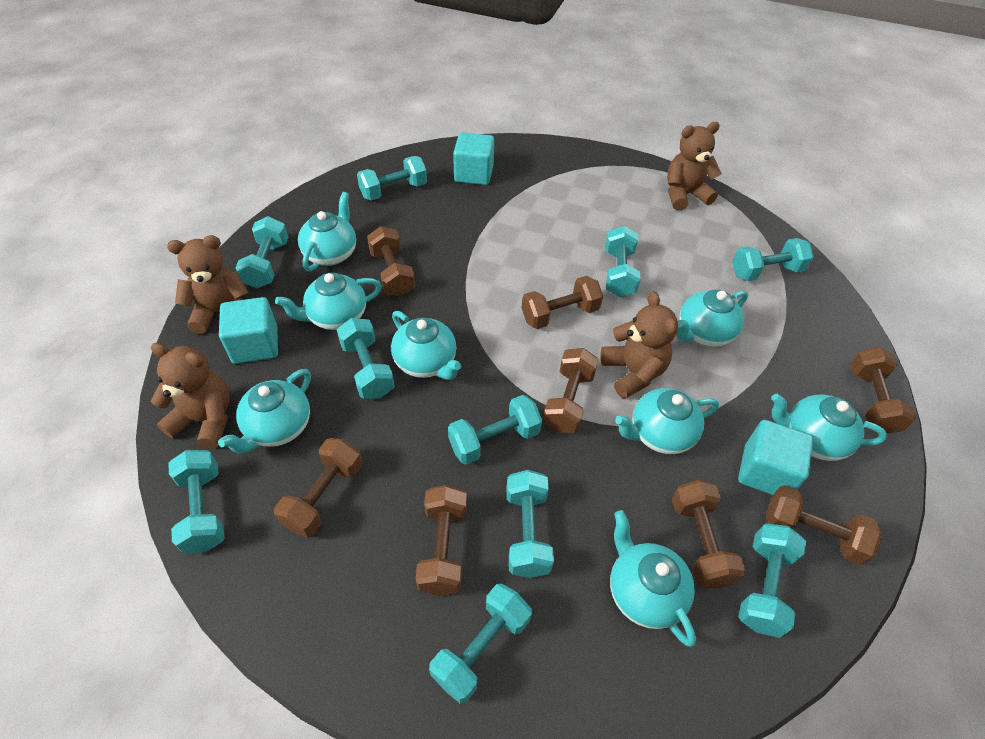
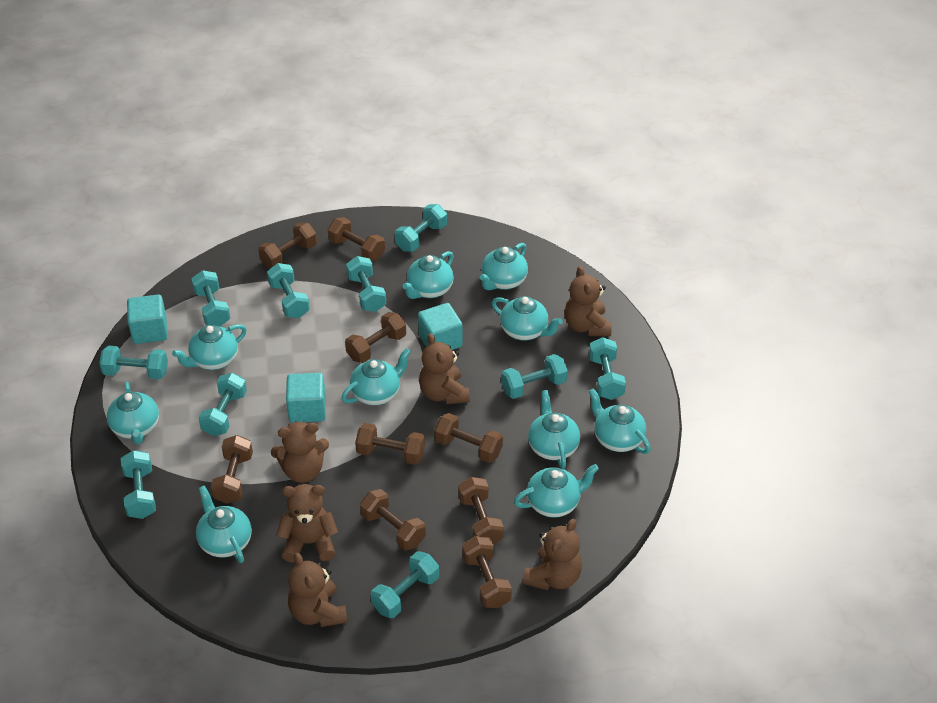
brown dumbbell: [274,438,363,538] [367,226,415,297] [416,485,467,596] [522,276,603,329] [543,348,599,433] [672,480,746,589] [766,485,882,565] [850,347,916,434] = 8 -> [211,435,253,504] [258,222,317,268] [328,217,385,261] [345,312,406,363] [355,423,425,465] [360,489,426,551] [434,413,503,463] [458,477,504,544] [462,536,512,608] = 9
brown teddy bear: [150,343,230,449] [167,235,249,334] [600,291,678,399] [667,122,722,210] = 4 -> [271,421,329,483] [276,484,338,563] [288,553,348,627] [419,334,470,404] [522,519,582,590] [565,266,612,336] = 6
turquoise teapot: [218,369,311,454] [275,273,382,330] [298,192,356,271] [391,311,461,380] [610,510,696,647] [615,388,719,454] [676,289,748,347] [771,394,887,461] = 8 -> [107,382,159,444] [172,324,247,370] [196,486,252,563] [341,348,411,405] [402,251,454,299] [480,243,528,290] [492,296,563,340] [514,464,599,517] [528,390,580,469] [589,388,651,454] = 10

